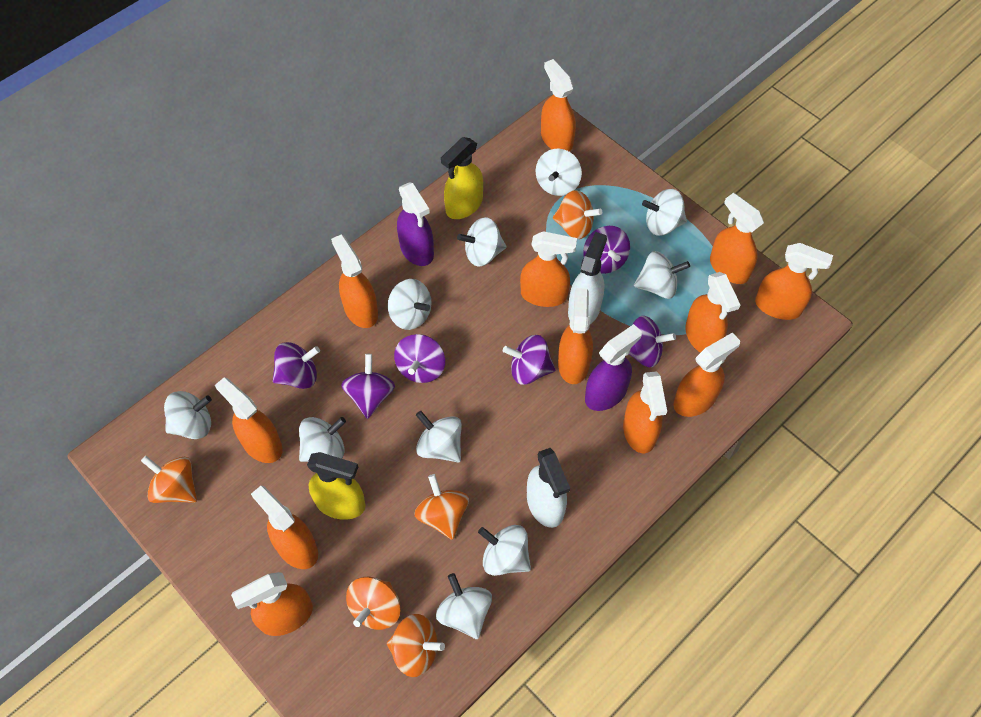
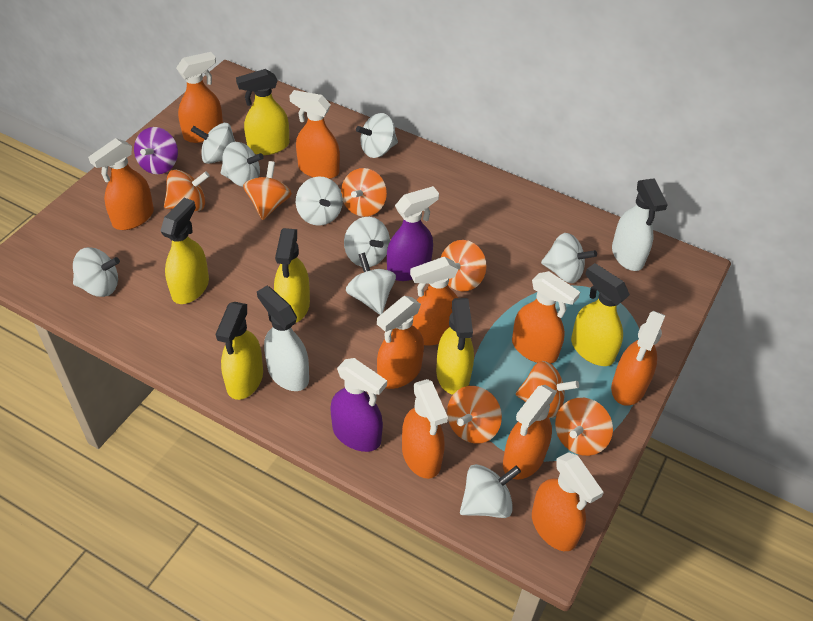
orange spinning top: [141,456,197,503] [346,577,401,630] [387,614,445,677] [414,474,469,540] [553,190,602,239] = 5 -> [164,169,210,211] [243,161,292,220] [341,168,387,217] [441,240,487,291] [447,386,502,444] [515,361,579,418] [555,398,613,456] = 7
orange spray bottle: [215,377,283,463] [231,572,313,636] [251,486,318,569] [331,234,378,328] [520,231,577,307] [541,59,576,152] [558,288,593,384] [623,371,667,453] [673,332,740,417] [685,272,740,353] [710,193,764,284] [755,243,833,320] = 12 -> [88,138,154,230] [176,52,223,143] [290,90,340,179] [377,296,424,389] [402,379,448,479] [410,257,459,345] [503,385,557,480] [512,271,580,363] [532,452,604,551] [611,311,666,406] = 10
purple spinning top: [273,342,320,389] [341,354,395,419] [394,334,445,383] [503,335,556,385] [583,226,630,274] [629,316,676,367] = 6 -> [134,127,178,174] = 1
white spinning top: [164,391,212,439] [299,417,346,462] [388,279,432,330] [416,411,462,463] [436,573,492,639] [457,217,507,267] [478,525,531,576] [536,149,582,196] [634,251,690,299] [642,189,687,235] = 10 -> [73,247,120,297] [191,123,235,164] [221,142,264,187] [296,176,343,226] [344,217,390,267] [346,252,396,315] [356,113,398,158] [460,464,521,518] [541,233,597,283] = 9
yellow spray bottle: [307,452,366,520] [441,137,483,219] = 2 -> [160,198,209,304] [215,302,263,400] [236,69,289,155] [274,228,310,323] [436,298,474,395] [571,263,630,366] = 6

